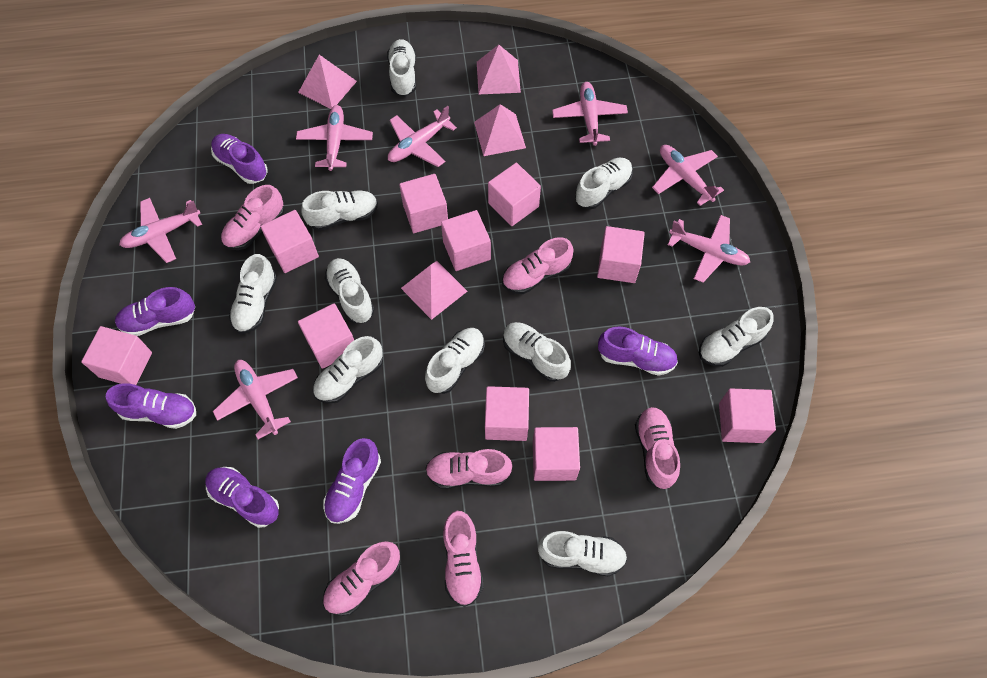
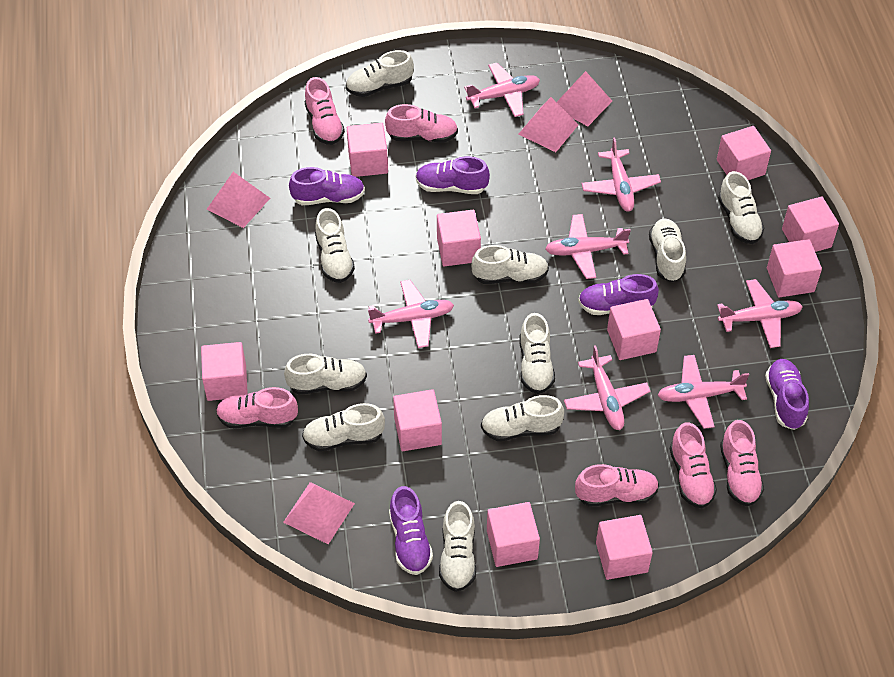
purple shoe: [106,383,196,429] [115,287,195,336] [205,467,279,528] [211,134,268,184] [323,438,381,524] [598,327,678,376] = 6 -> [289,167,365,205] [389,486,433,575] [416,156,490,194] [578,274,659,315] [765,359,809,430] = 5

